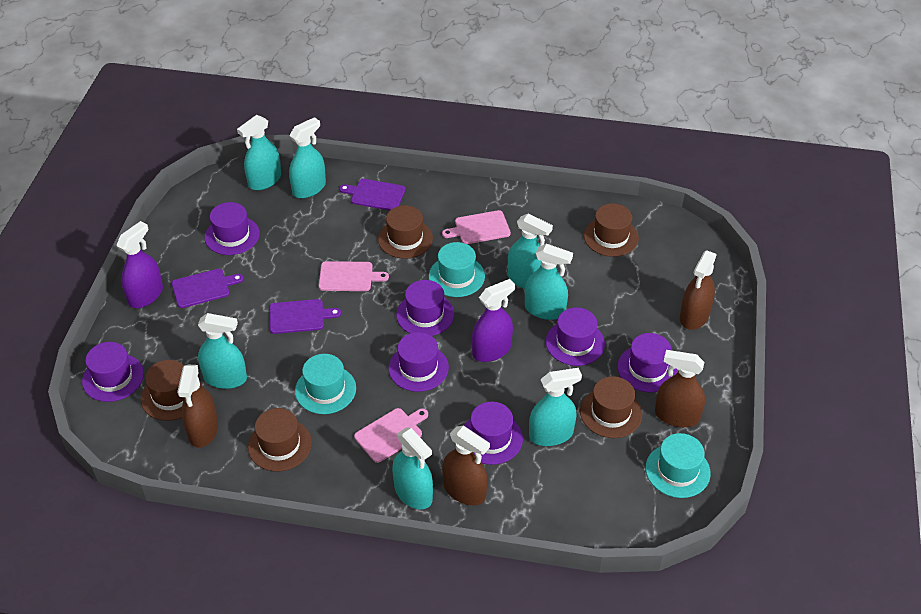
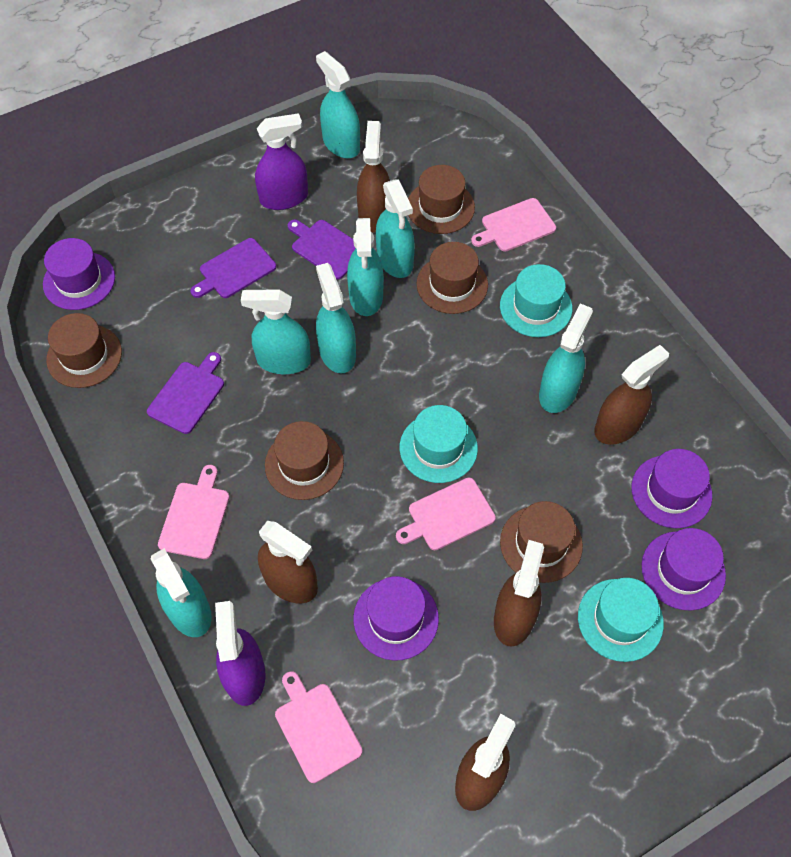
brown spray bottle: [177,365,218,448] [442,426,490,505] [655,350,705,427] [680,250,717,330] = 4 -> [258,521,318,603] [357,121,390,232] [455,714,515,811] [494,540,544,647] [594,345,669,445] = 5
pink cutting board: [319,261,389,291] [354,408,428,463] [442,210,511,244] = 3 -> [158,465,230,559] [275,671,362,783] [396,478,496,550] [471,198,556,252] = 4
purple hat: [82,342,144,402] [204,202,260,255] [388,332,449,392] [396,280,454,336] [464,402,523,465] [546,307,605,366] [618,333,678,393] = 7 -> [43,238,115,310] [353,576,439,661] [632,449,712,528] [642,528,726,610] = 4

